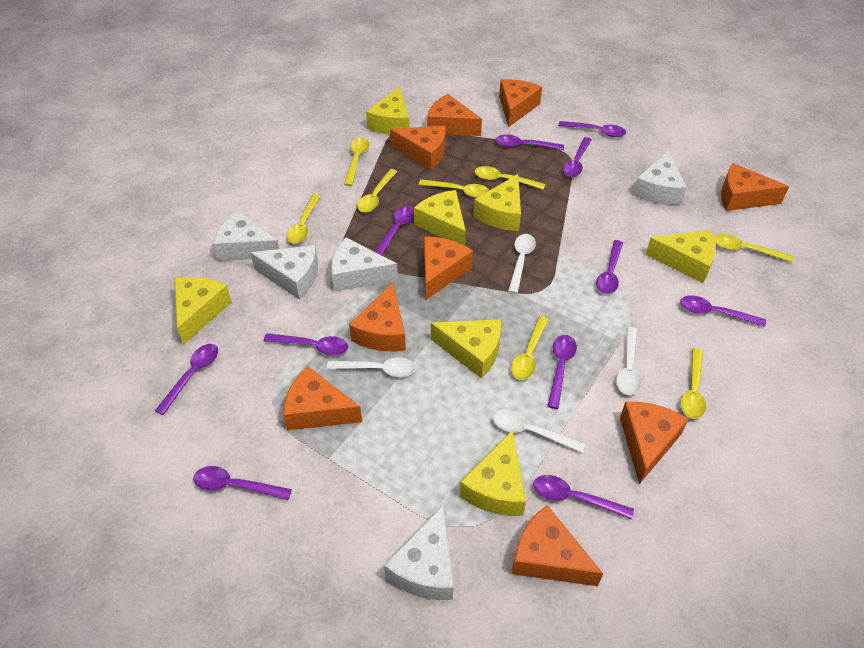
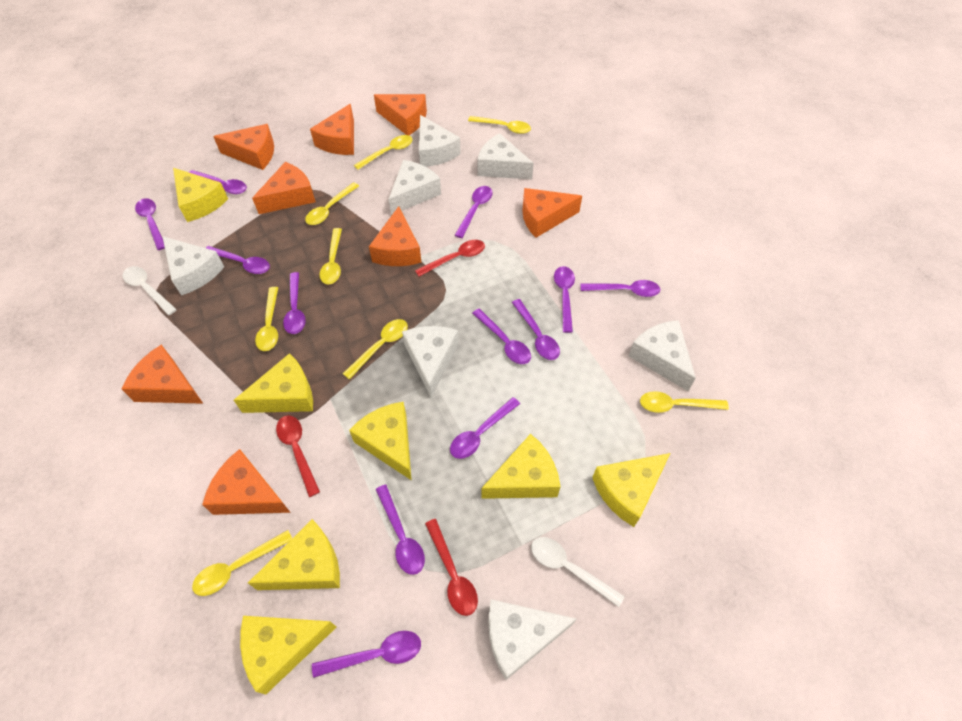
orange cheese: [283,366,362,430] [349,283,406,351] [390,126,446,170] [424,236,473,300] [427,94,482,136] [499,79,542,127] [512,505,603,586] [620,402,688,484] [721,163,789,211] = 9 -> [122,345,203,404] [202,449,291,515] [213,124,274,170] [252,162,316,214] [310,104,354,155] [369,206,422,266] [374,94,427,135] [522,188,582,238] = 8
purple spoon: [155,344,218,415] [193,466,292,500] [263,333,348,356] [375,206,414,255] [495,134,564,150] [533,475,634,520] [547,335,577,409] [558,121,626,137] [563,137,592,177] [596,240,623,294] [680,295,766,327] = 11 -> [135,198,165,250] [189,170,247,194] [206,246,270,274] [283,272,306,334] [312,631,421,678] [375,484,425,575] [450,397,520,459] [455,186,493,238] [472,309,531,364] [512,299,560,360] [554,266,575,333] [581,280,660,297] = 12
red spoon: none = 0 -> [276,415,320,497] [415,240,485,277] [425,519,478,616] = 3
white cheese: [213,210,279,261] [250,245,318,300] [331,238,398,292] [384,505,454,600] [633,150,687,205] = 5 -> [162,236,224,296] [389,160,441,215] [402,326,459,397] [419,115,461,167] [477,133,534,180] [488,599,577,680] [628,320,696,391] = 7
white spoon: [327,357,416,377] [493,409,585,453] [508,234,536,293] [616,327,641,395] = 4 -> [122,266,177,315] [531,537,625,607] = 2

